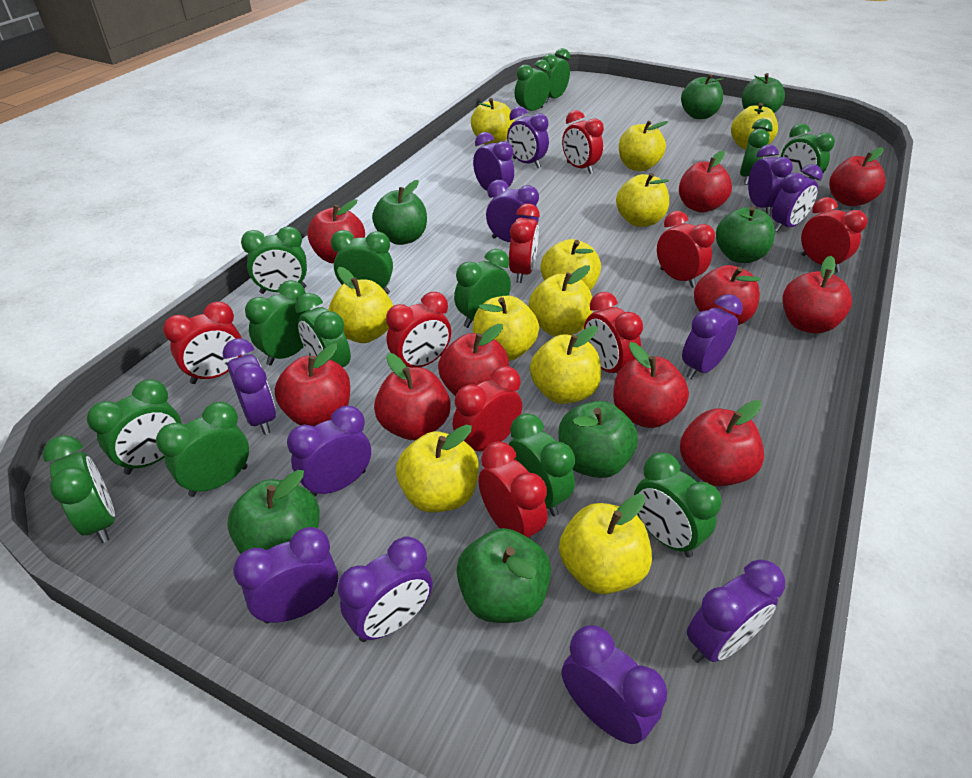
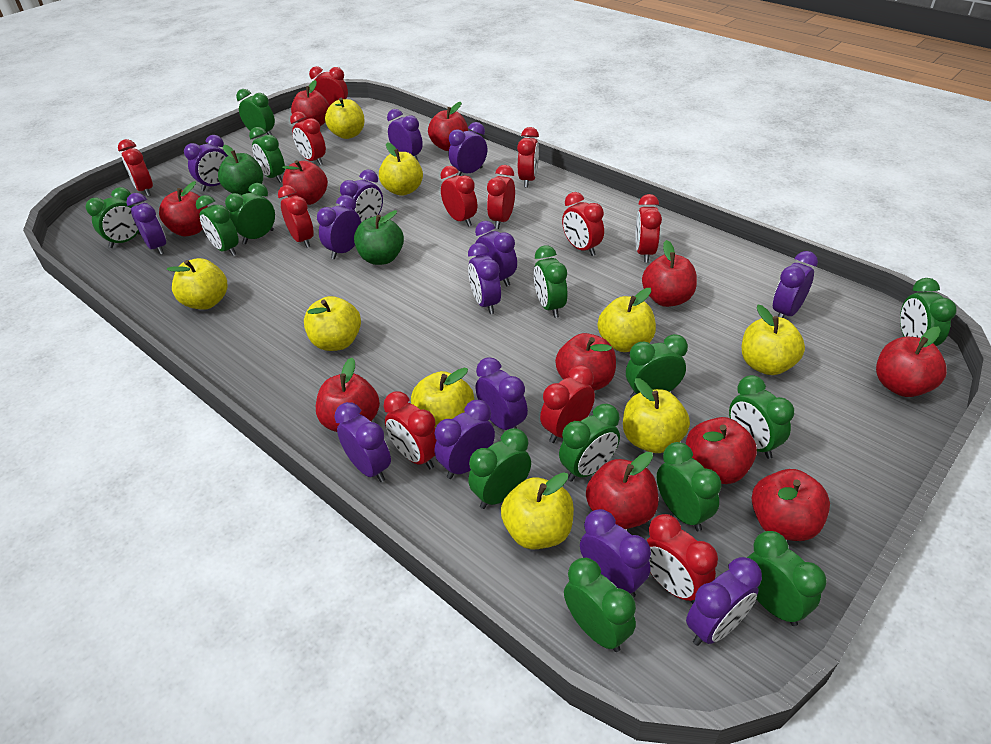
green apple: [227,470,320,554] [372,180,427,245] [456,528,551,623] [558,401,638,478] [681,74,724,119] [716,207,775,263] [742,73,785,113] = 7 -> [218,145,263,195] [354,210,404,265] = 2
purple clock: [222,338,276,435] [233,527,338,623] [287,406,371,497] [338,537,433,642] [473,132,514,191] [486,180,539,242] [507,106,549,168] [562,625,667,744] [682,294,743,379] [687,560,785,663] [748,145,793,215] [772,164,823,232] = 12 -> [126,193,166,255] [184,135,228,191] [317,195,361,259] [334,402,391,482] [340,169,383,223] [387,109,423,161] [434,400,495,479] [449,122,487,176] [468,243,501,314] [475,221,517,287] [476,357,528,430] [580,509,651,598] [686,557,762,646] [773,251,818,318] = 14
red apple: [275,344,350,426] [307,200,365,264] [374,353,451,440] [438,324,509,396] [613,342,689,428] [679,151,732,213] [680,400,764,486] [694,265,760,325] [782,256,852,334] [829,147,886,206] = 10 -> [159,181,208,236] [282,160,328,205] [291,80,330,126] [316,358,380,432] [428,102,468,151] [555,333,616,391] [586,452,658,529] [642,240,697,307] [686,417,757,484] [752,469,830,541] [876,327,947,397] = 11
red clock: [163,302,242,384] [386,292,451,367] [452,366,522,451] [478,441,547,539] [509,203,540,283] [562,110,604,174] [584,292,643,374] [657,211,715,288] [801,197,868,273] = 9 -> [118,139,153,197] [278,185,314,248] [290,112,326,165] [309,66,348,105] [383,391,437,469] [440,166,477,227] [487,165,515,229] [517,127,539,188] [540,365,595,443] [562,192,604,256] [635,194,662,263] [646,514,718,604] = 12
yellow apple: [328,267,393,343] [396,425,479,513] [471,98,515,145] [473,296,539,361] [529,265,593,336] [530,326,601,404] [541,239,601,291] [559,494,652,594] [616,173,669,227] [619,121,668,171] [731,103,778,150] = 11 -> [167,258,227,310] [304,296,361,351] [325,98,365,139] [379,142,423,196] [411,367,474,428] [501,472,574,549] [598,288,656,352] [623,378,690,453] [741,305,805,375] = 9

